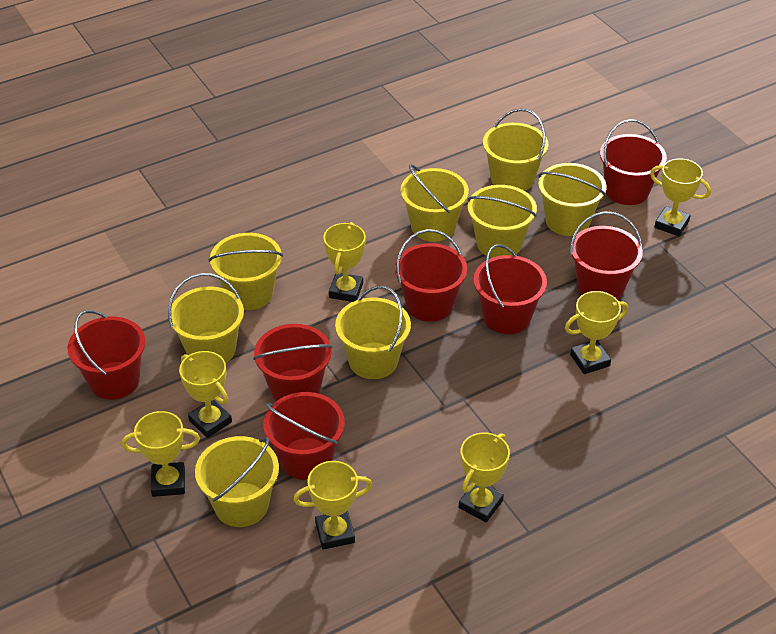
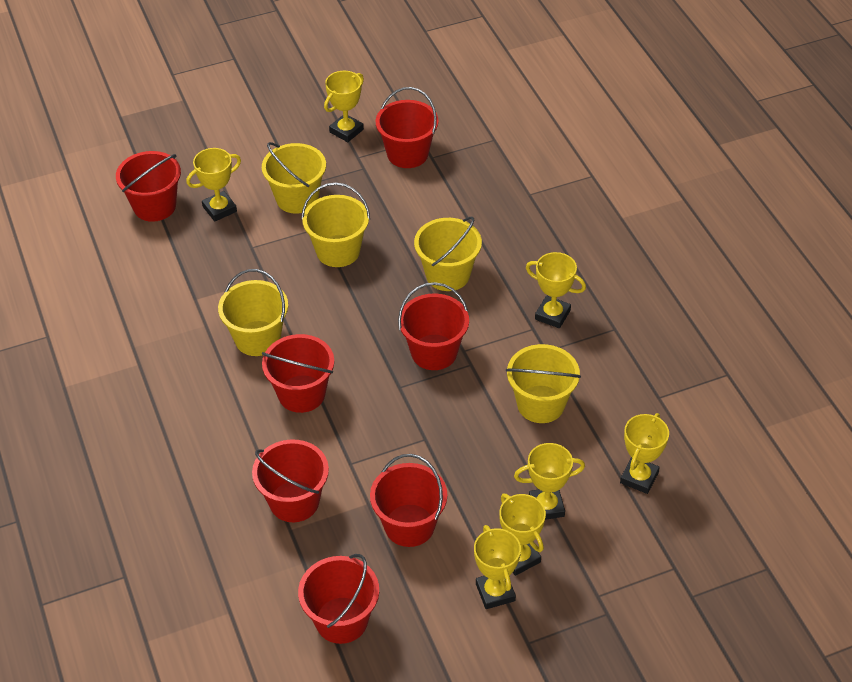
yellow bucket: [168,273,244,363] [195,436,279,527] [209,233,283,310] [335,286,411,379] [400,164,469,242] [467,185,537,258] [483,109,548,191] [538,163,606,236] = 8 -> [218,269,288,356] [262,142,326,214] [301,182,370,267] [414,216,482,291] [506,344,581,423] = 5

